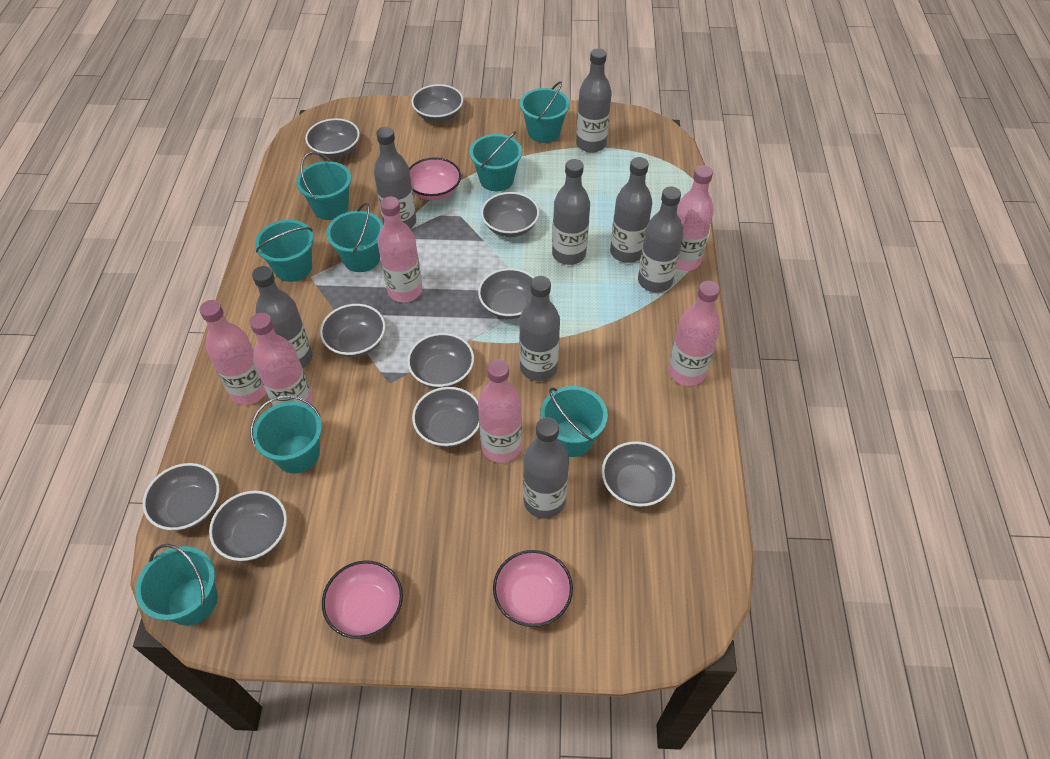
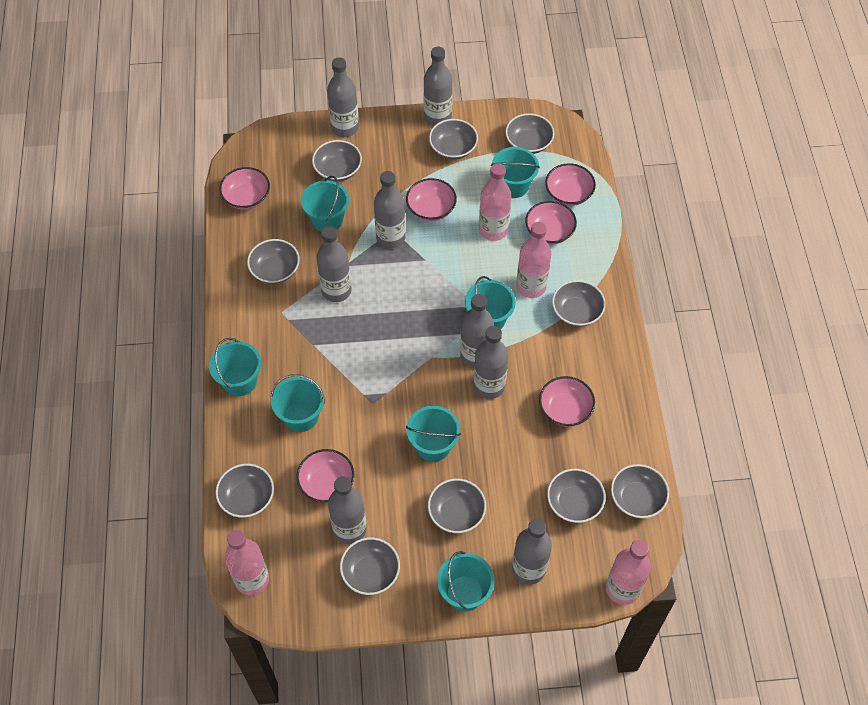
pink bottle: [199,300,267,405] [250,313,313,406] [378,196,423,302] [478,359,522,463] [668,281,720,386] [676,165,714,271] = 6 -> [225,530,269,595] [479,163,511,241] [516,222,551,298] [606,540,651,605] = 4
pink bowl: [322,560,403,639] [409,157,461,200] [493,550,573,627] = 3 -> [219,167,270,210] [297,449,354,502] [406,178,457,221] [525,201,577,245] [539,376,595,427] [545,163,596,206] = 6
turquoise bucket: [136,544,218,626] [250,395,322,473] [255,220,314,282] [296,152,351,220] [326,203,383,272] [469,131,522,191] [520,81,570,143] [540,386,608,457] = 8 -> [209,338,261,396] [271,374,325,432] [301,176,349,231] [406,406,461,462] [437,551,495,612] [465,276,516,329] [491,147,540,198] = 7

